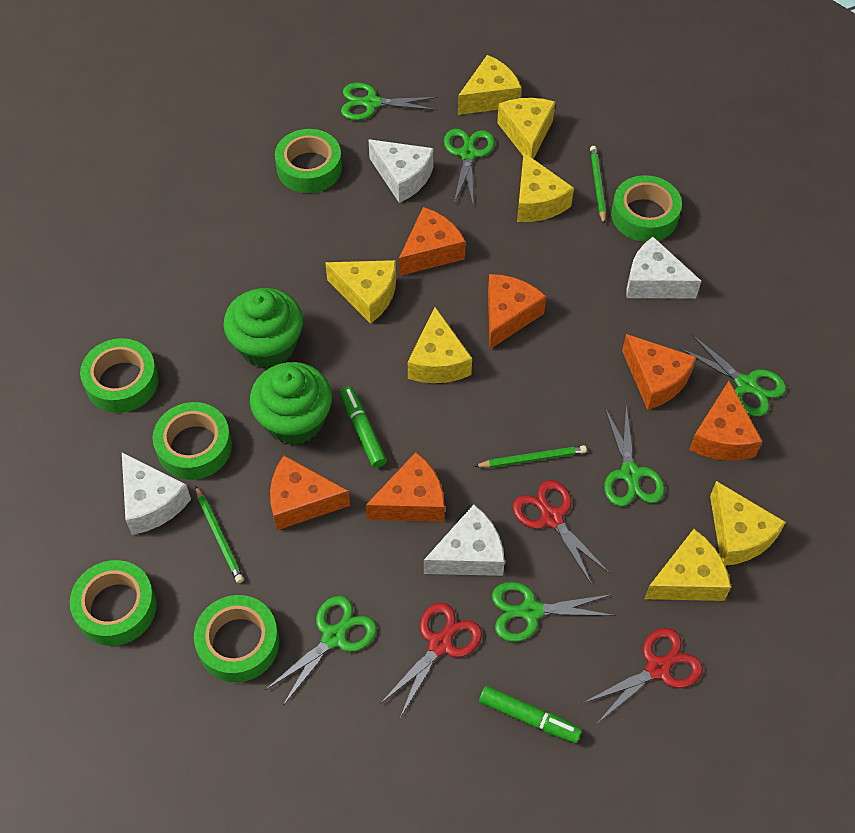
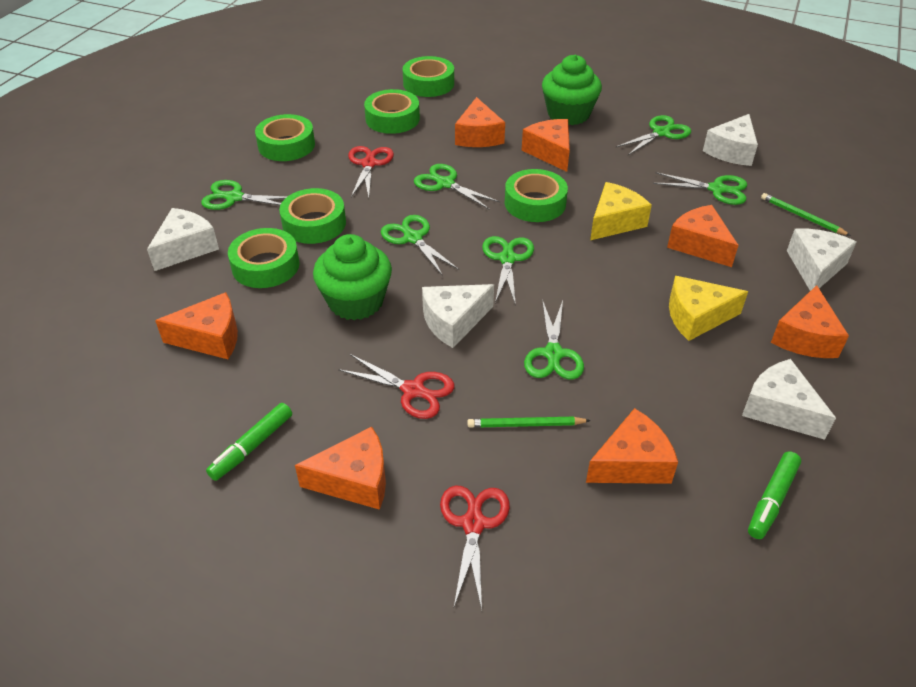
green pencil: [195,485,244,583] [474,445,587,468] [590,146,606,224] = 3 -> [467,417,591,428] [761,193,851,236] = 2
green scissors: [265,596,377,705] [341,83,438,120] [444,129,495,204] [492,582,617,642] [604,405,665,507] [679,335,786,416] = 6 -> [201,180,287,210] [381,215,459,276] [414,164,501,210] [482,236,534,306] [524,299,584,380] [616,115,691,155] [653,172,747,205] = 7
orange cheese: [270,455,350,530] [366,452,445,522] [399,207,465,276] [488,274,546,349] [622,334,696,410] [689,381,763,460] = 6 -> [155,292,238,359] [295,427,386,510] [455,97,505,147] [522,119,570,172] [586,408,678,484] [667,205,738,267] [771,285,849,358] = 7
white cheese: [122,452,191,535] [368,139,434,203] [424,504,505,576] [626,237,701,298] = 4 -> [147,208,219,271] [422,284,494,348] [703,114,758,166] [742,359,836,440] [787,229,856,291] = 5
yellow cheese: [325,260,396,324] [408,307,472,383] [458,55,521,115] [497,98,555,159] [517,153,574,222] [644,529,731,601] [710,481,786,566] = 7 -> [590,182,652,240] [669,276,748,341] = 2

